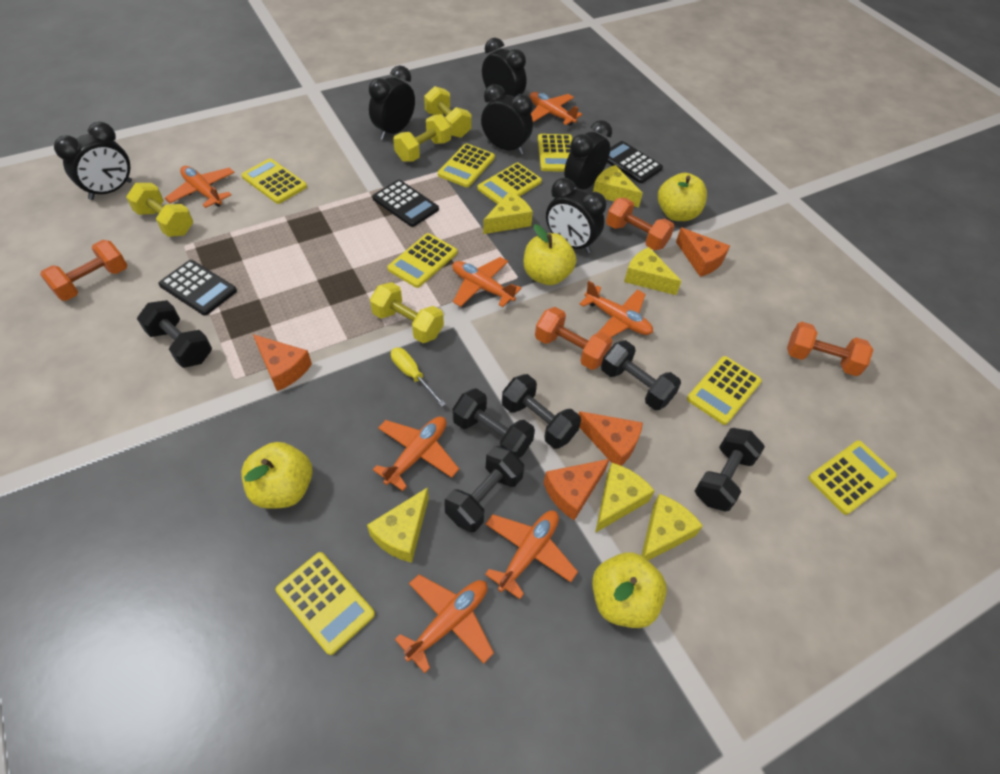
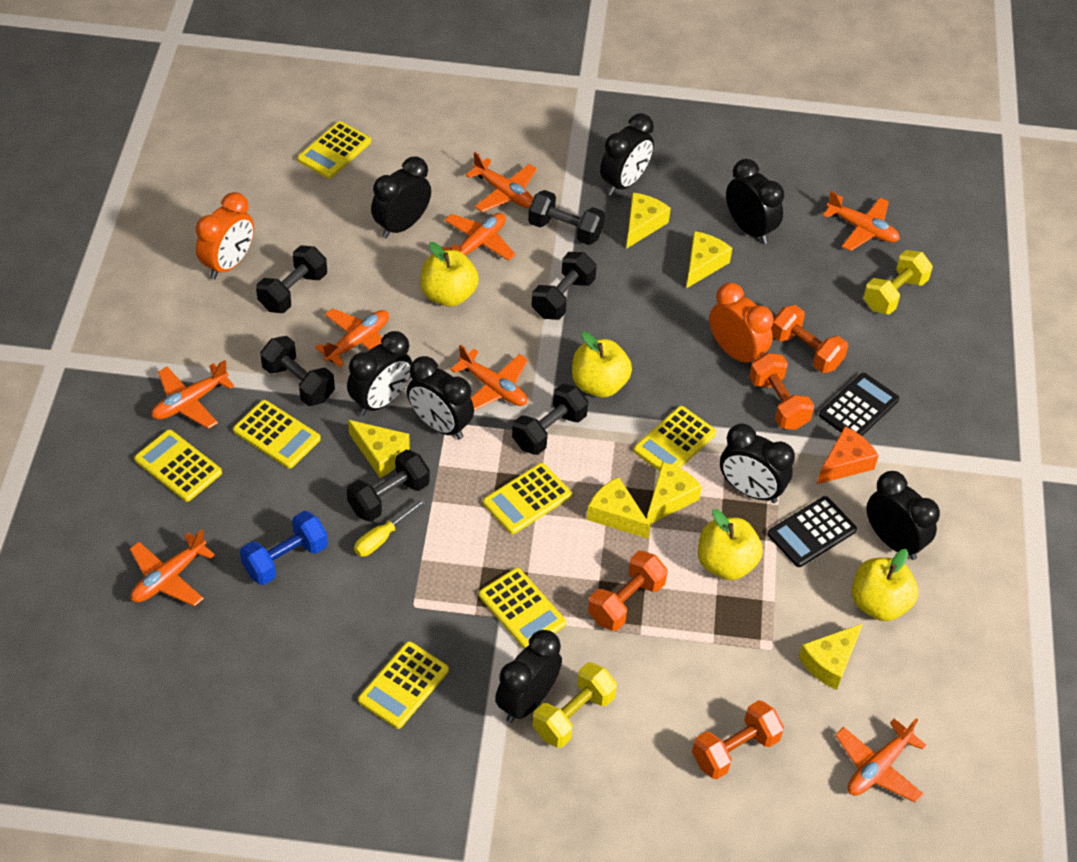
black calculator: [158,260,237,316] [372,180,439,227] [607,141,663,183] = 3 -> [768,496,857,567] [819,373,899,436] = 2
black clock: [54,122,132,200] [369,65,415,140] [481,84,533,155] [482,38,526,97] [546,178,606,253] [564,120,612,190] = 6 -> [347,331,412,416] [371,156,431,238] [407,356,474,440] [495,630,562,723] [600,113,654,196] [720,423,795,503] [726,159,784,244] [866,471,940,560] = 8
blue dumbbell: none = 0 -> [240,511,328,585] = 1
orange cheese: [253,334,312,391] [544,459,610,520] [579,411,643,466] [676,228,730,277] = 4 -> [817,426,879,484] = 1
orange clock: none = 0 -> [196,192,254,279] [709,283,774,366] = 2
orange plane: [165,166,235,208] [373,416,459,491] [395,574,494,673] [452,257,522,307] [485,511,578,599] [530,92,582,126] [580,281,653,337] = 7 -> [130,529,215,606] [152,360,234,429] [315,308,389,367] [442,213,516,261] [451,344,528,411] [466,152,537,212] [823,191,900,251] [835,718,926,803] = 8
yellow calculator: [241,158,307,204] [276,552,375,655] [387,233,457,288] [438,143,495,187] [477,163,542,204] [538,134,572,172] [687,356,762,425] [808,440,897,515] = 8 -> [134,430,222,502] [233,400,321,468] [297,121,371,179] [358,641,449,729] [479,568,566,649] [483,463,572,534] [634,406,716,471] = 7
yellow dumbbell: [126,183,193,237] [370,282,444,343] [393,114,451,162] [424,86,472,138] = 4 -> [533,662,617,748] [863,250,933,314] = 2

